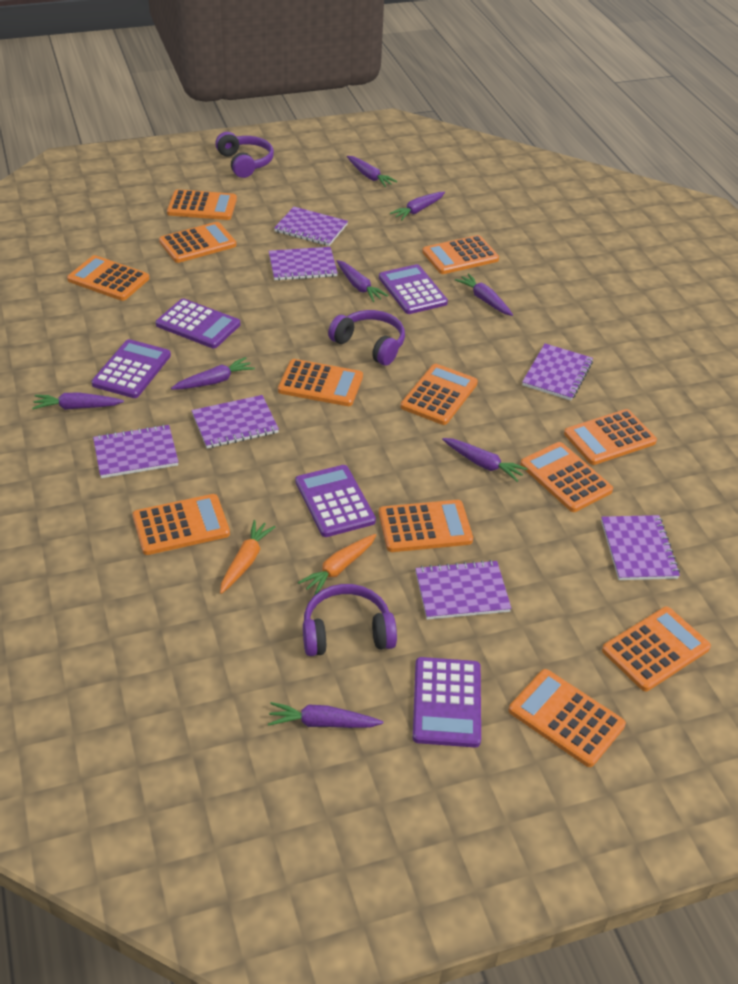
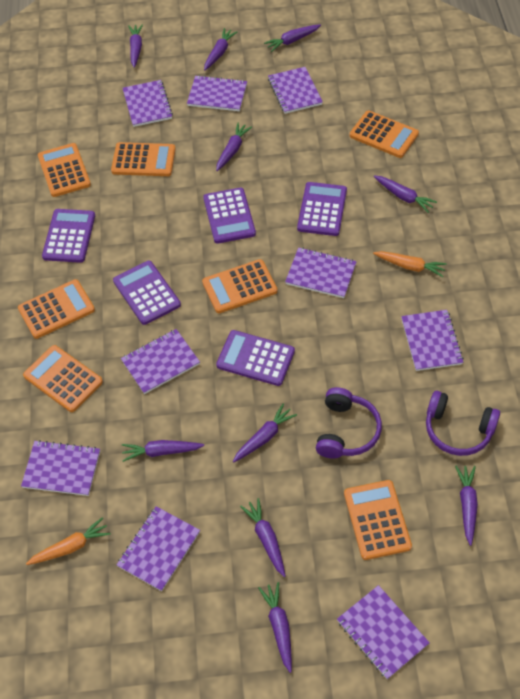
orange calculator: [67,255,149,301] [133,494,230,555] [159,222,236,263] [167,189,237,220] [278,359,363,406] [379,500,473,552] [401,364,478,425] [422,235,499,274] [509,669,626,767] [520,442,613,512] [564,409,657,465] [602,607,711,691] = 12 -> [18,279,95,339] [23,345,103,412] [38,143,91,197] [111,142,176,176] [202,259,278,313] [344,480,412,560] [349,110,419,158] = 7
purple carrot: [32,393,124,410] [171,357,255,390] [268,702,383,728] [337,260,388,302] [347,156,397,187] [390,192,445,221] [442,438,528,482] [455,273,513,316] = 8 -> [122,440,204,462] [128,24,143,68] [204,28,237,70] [216,123,252,171] [233,403,297,462] [240,498,286,577] [258,582,292,673] [264,24,321,52] [374,175,437,213] [455,466,478,546] = 10
purple headphones: [215,132,274,178] [303,584,397,656] [328,310,405,366] = 3 -> [316,387,382,459] [426,391,500,456] = 2
purple notebook: [93,425,178,478] [191,395,279,448] [269,247,338,281] [274,207,348,246] [415,560,512,620] [522,343,593,400] [601,515,680,580] = 7 -> [21,440,100,496] [116,506,200,591] [121,329,200,394] [123,80,173,127] [187,75,247,111] [268,67,323,114] [285,247,357,298] [337,585,430,679] [401,310,464,371] = 9

